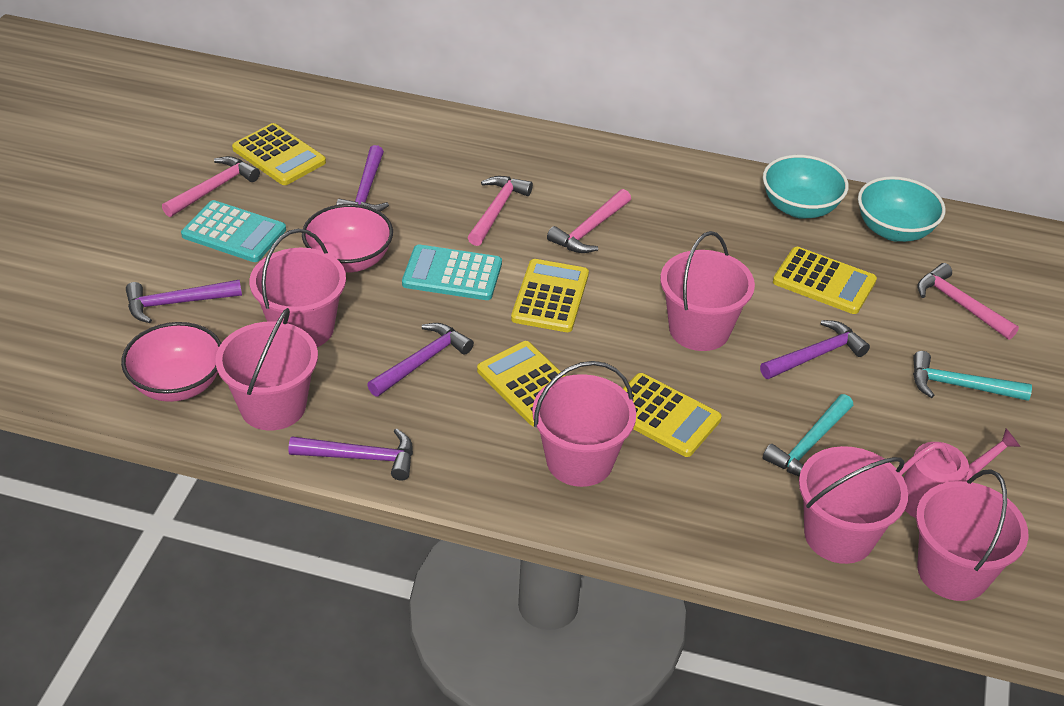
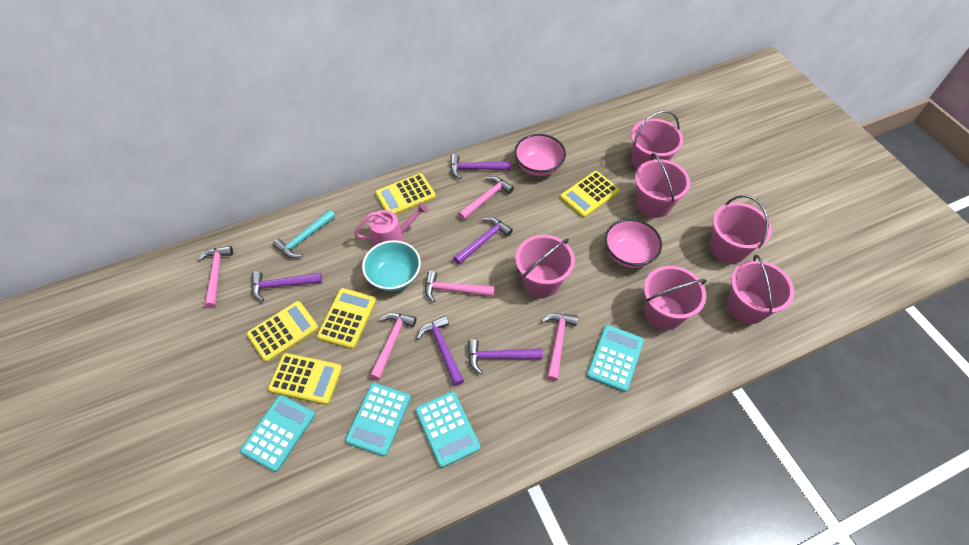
pink hammer: [162,156,260,217] [468,176,533,246] [547,189,631,253] [918,263,1019,340] = 4 -> [198,246,233,308] [370,313,416,380] [425,271,494,303] [458,176,514,220] [542,313,578,381] = 5
turquoise bowl: [763,155,849,219] [858,176,946,242] = 2 -> [362,240,421,291] = 1
turquoise calculator: [181,200,286,262] [402,244,502,300] = 2 -> [240,395,315,472] [345,383,411,456] [415,391,480,468] [587,325,644,392] = 4
turquoise hammer: [763,394,853,477] [913,351,1032,401] = 2 -> [273,210,335,258] = 1

